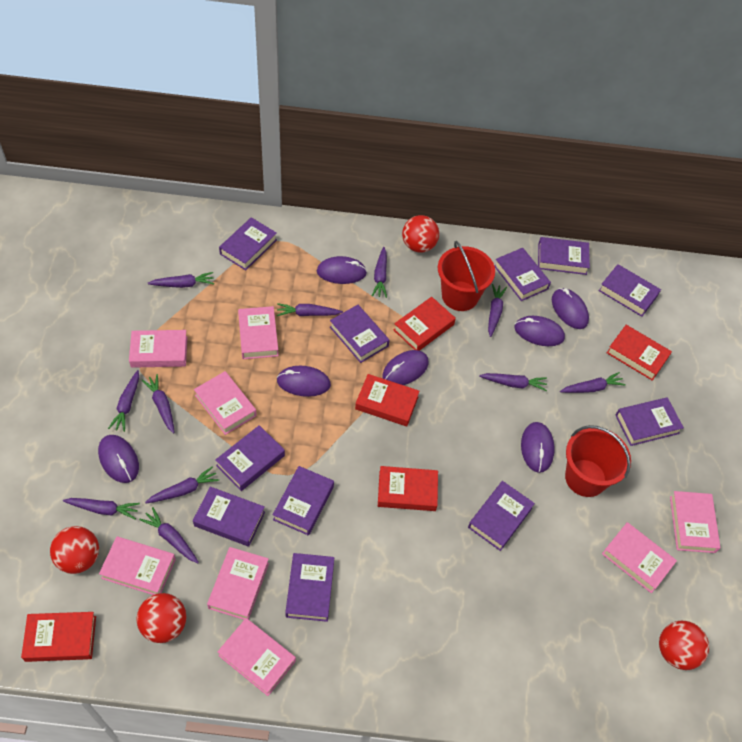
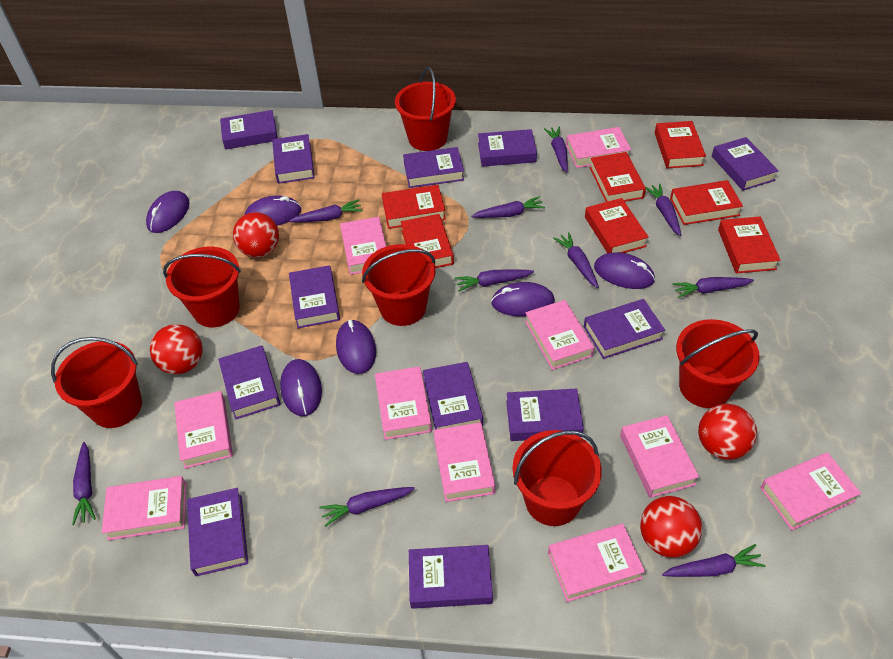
pink book: [99,536,176,595] [129,330,187,368] [194,371,257,435] [207,547,269,620] [217,618,296,696] [238,306,279,359] [602,522,677,593] [670,491,721,553] = 8 -> [102,476,187,540] [174,391,233,469] [340,217,386,275] [375,366,432,440] [433,422,495,502] [525,300,594,370] [548,524,645,602] [566,127,631,168] [620,415,699,498] [760,452,861,530] = 10
purple book: [193,487,265,547] [215,425,285,491] [219,217,277,270] [273,466,334,536] [285,553,334,622] [330,305,389,363] [468,481,535,551] [494,248,551,301] [538,237,590,275] [599,264,661,317] [615,397,684,446] = 11 -> [187,488,248,576] [218,345,281,420] [220,110,278,150] [272,134,315,184] [289,265,340,328] [403,147,464,188] [409,545,493,609] [423,362,483,430] [478,129,537,167] [506,388,584,441] [584,299,665,359] [712,137,779,191] = 12
purple carrot: [63,498,140,519] [108,370,139,432] [139,507,199,563] [142,374,175,433] [145,466,219,503] [148,272,214,288] [277,303,343,316] [372,247,387,298] [479,373,547,391] [488,284,507,337] [560,372,626,393] = 11 -> [72,442,96,525] [289,199,363,223] [319,487,415,527] [455,269,534,291] [471,196,545,218] [544,126,568,173] [553,232,599,288] [645,184,681,236] [662,544,766,577] [672,277,754,298] = 10
purple mouse: [98,435,139,483] [277,366,331,397] [317,256,367,284] [382,350,429,385] [514,316,565,346] [521,422,555,473] [552,288,589,329] = 7 -> [146,191,190,233] [245,195,301,226] [280,359,322,416] [336,320,376,374] [491,282,555,317] [594,252,655,289] = 6
red book: [21,612,96,662] [355,374,420,426] [378,466,438,511] [394,297,456,351] [607,325,672,381] = 5 -> [382,185,446,229] [401,214,454,268] [585,198,649,253] [590,152,646,202] [655,121,706,169] [670,180,743,225] [718,216,781,273] = 7
red bucket: [438,241,495,311] [565,425,631,497] = 2 -> [51,337,142,428] [163,247,241,327] [362,244,435,326] [395,67,456,151] [512,430,602,526] [676,319,760,408] = 6

